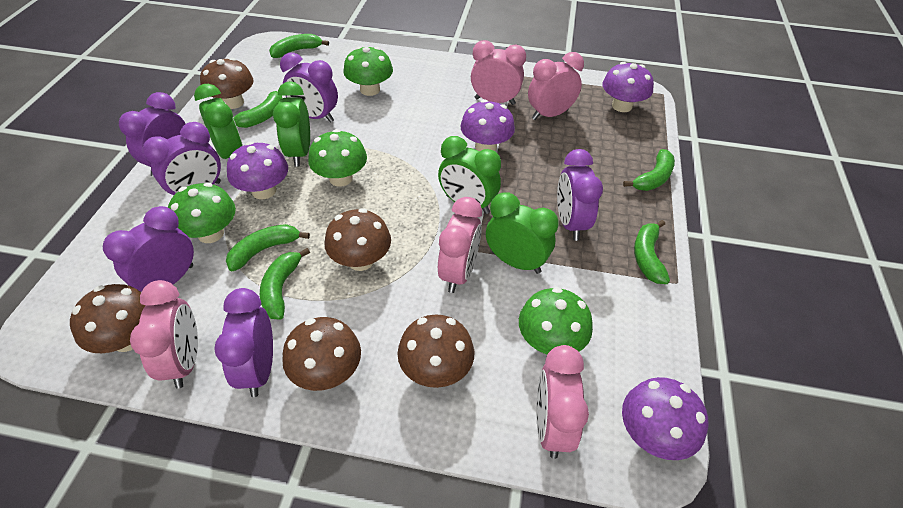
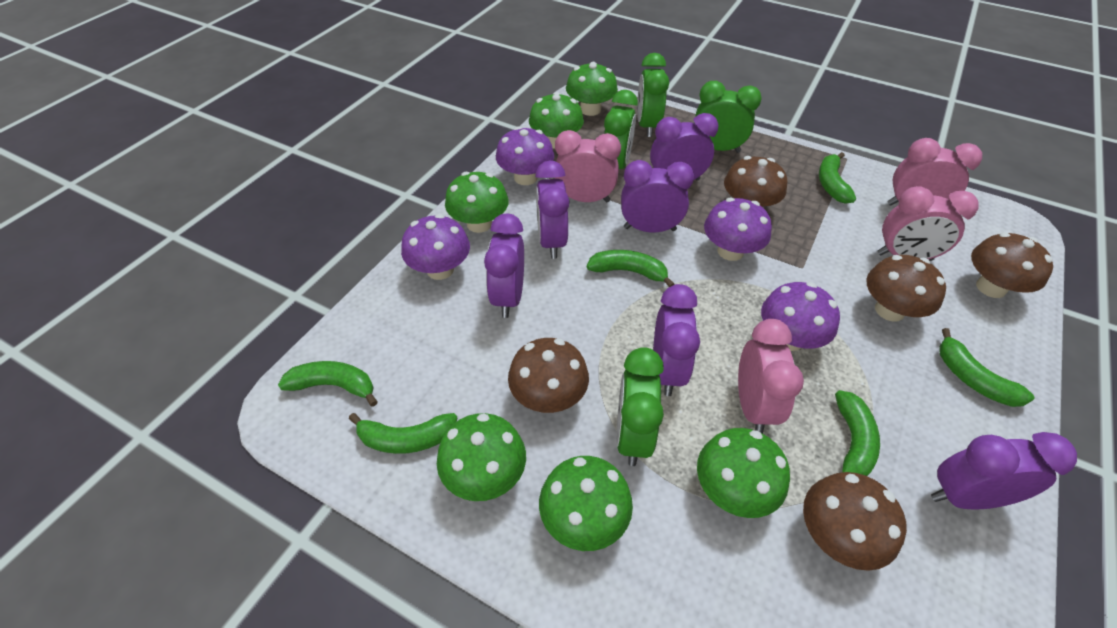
green mushroom: [168,183,236,243] [308,129,367,186] [343,46,393,96] [519,287,593,354] = 4 -> [437,413,526,501] [445,172,509,233] [529,92,584,149] [539,456,633,551] [566,62,618,116] [697,428,790,518] = 6
pink clock: [130,280,198,389] [438,197,482,293] [471,40,526,105] [528,52,584,120] [536,345,589,459] = 5 -> [555,130,621,202] [738,319,804,434] [877,186,979,261] [887,138,982,206] = 4

